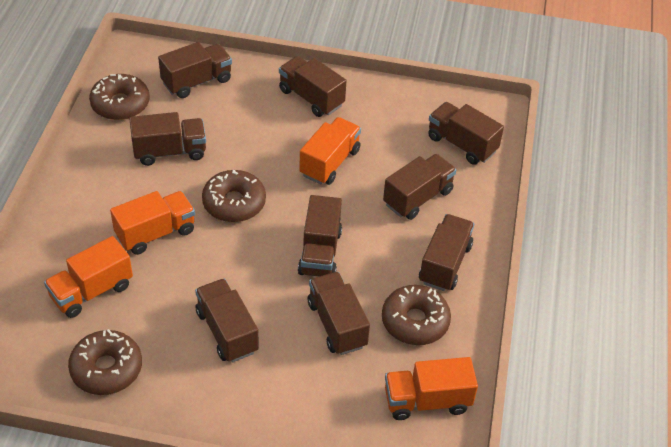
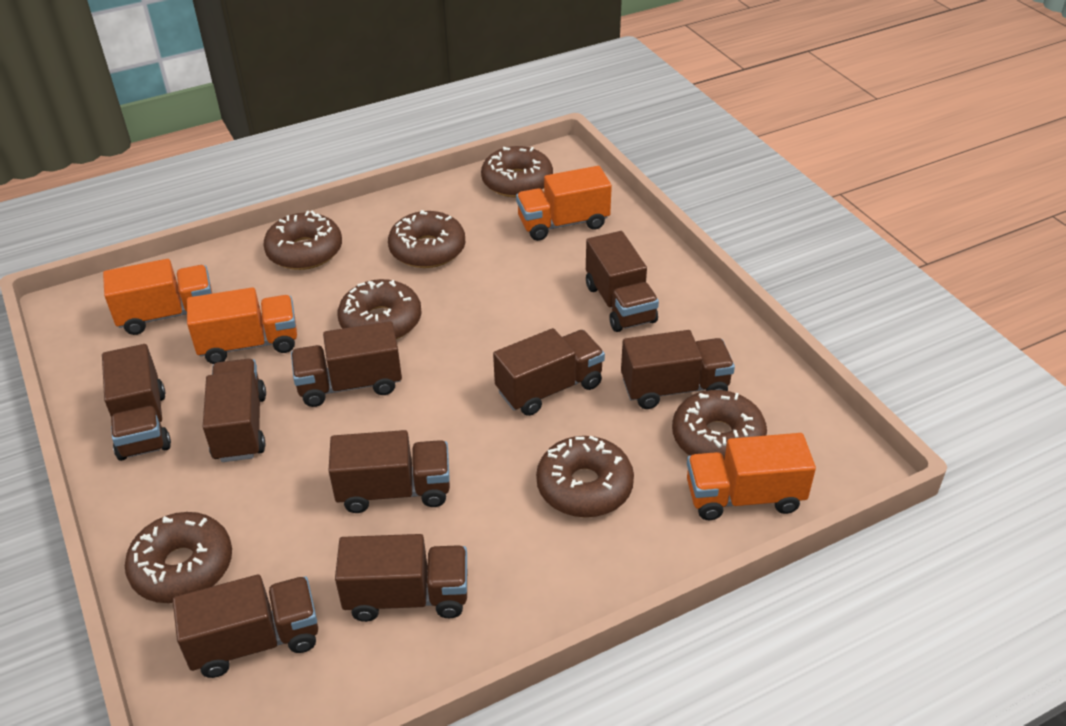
brown donut: [68,329,142,395] [89,74,150,120] [202,170,266,222] [382,285,451,345] = 4 -> [125,512,232,603] [263,210,342,270] [338,279,422,339] [388,210,466,268] [481,146,553,198] [536,435,634,518] [672,390,767,458] = 7

